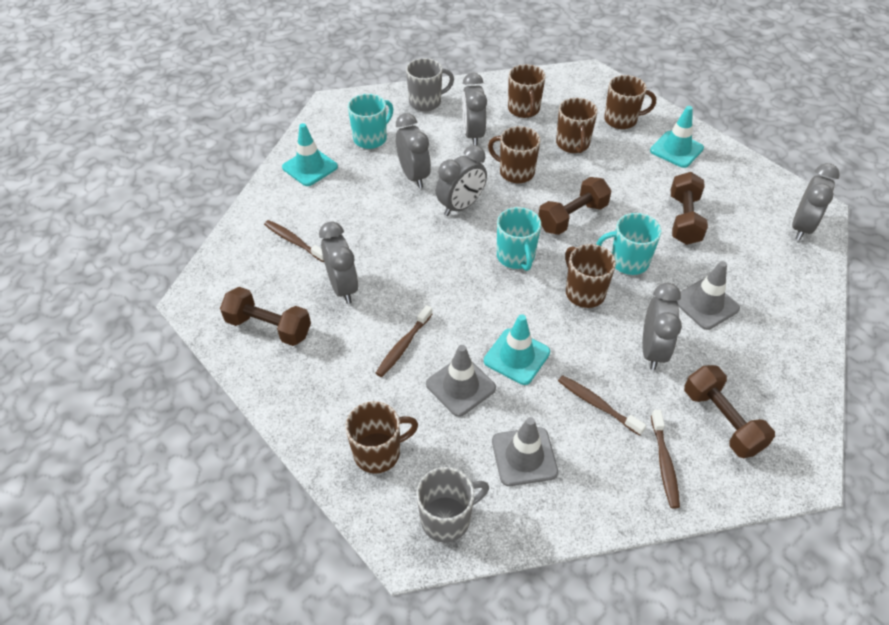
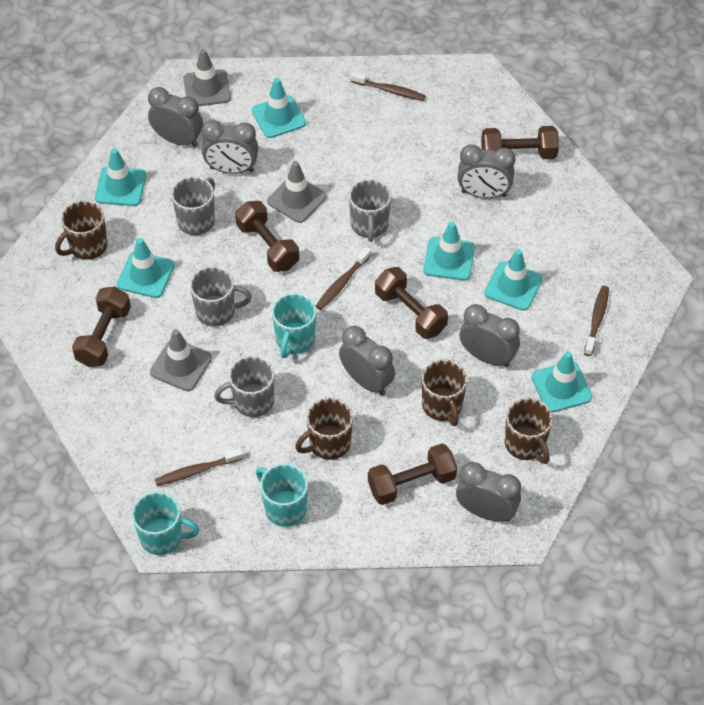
brown dumbbell: [220,287,311,346] [538,177,612,235] [671,172,708,245] [684,365,775,458] = 4 -> [72,287,131,367] [235,201,299,272] [368,444,457,505] [375,267,448,339] [481,126,559,159] = 5
brown mug: [345,401,418,473] [488,126,541,183] [508,64,546,118] [556,98,598,153] [565,244,616,308] [604,75,656,129] = 6 -> [55,200,108,260] [295,398,353,460] [422,359,467,426] [505,398,553,464] = 4
grey mug: [406,58,454,111] [416,467,489,543] = 2 -> [171,176,215,235] [190,266,252,327] [214,356,274,417] [349,179,391,242] = 4
turquoise traffic cone: [282,123,338,186] [484,314,550,385] [650,106,704,168] = 3 -> [95,148,146,206] [117,238,174,298] [252,78,306,138] [424,221,475,280] [485,249,543,311] [532,351,592,412] = 6

